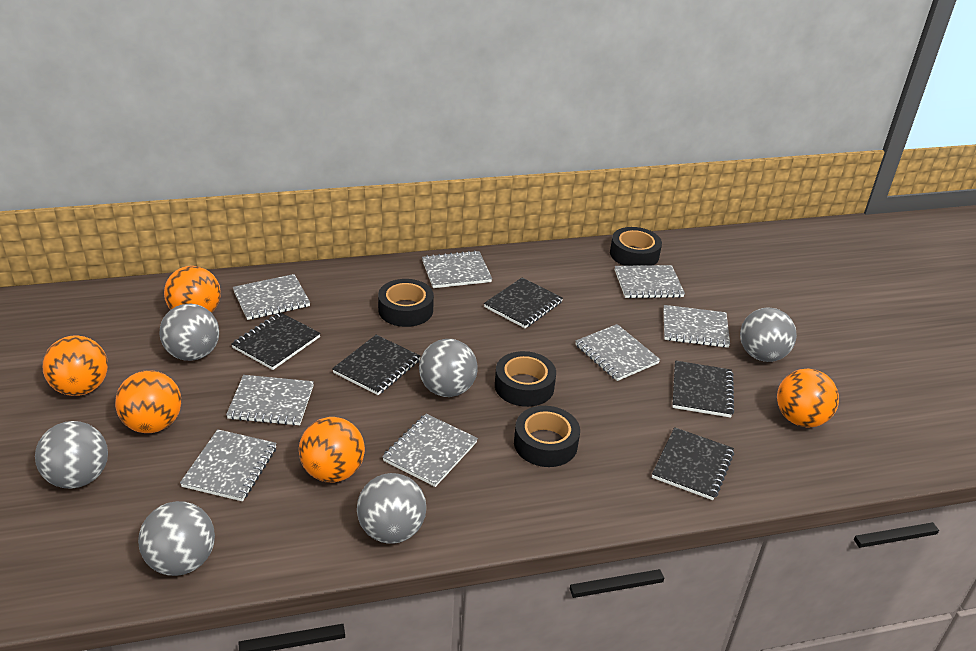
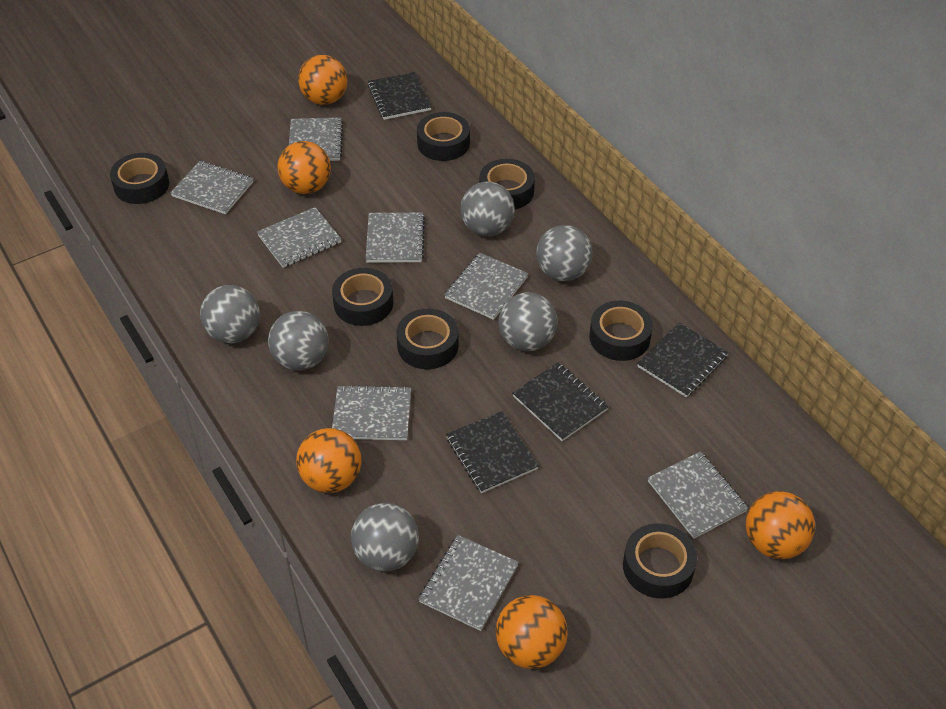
black notebook: [231,312,321,370] [332,335,421,395] [484,277,563,328] [652,427,734,500] [673,361,734,418] = 5 -> [368,72,431,120] [446,411,539,493] [513,363,608,441] [637,323,729,397] = 4
black tape: [378,279,434,327] [495,351,556,407] [514,406,580,467] [610,227,662,266] = 4 -> [110,153,169,204] [332,268,393,326] [396,309,459,369] [417,112,470,161] [480,159,535,209] [589,301,653,361] [623,523,697,599] = 7

